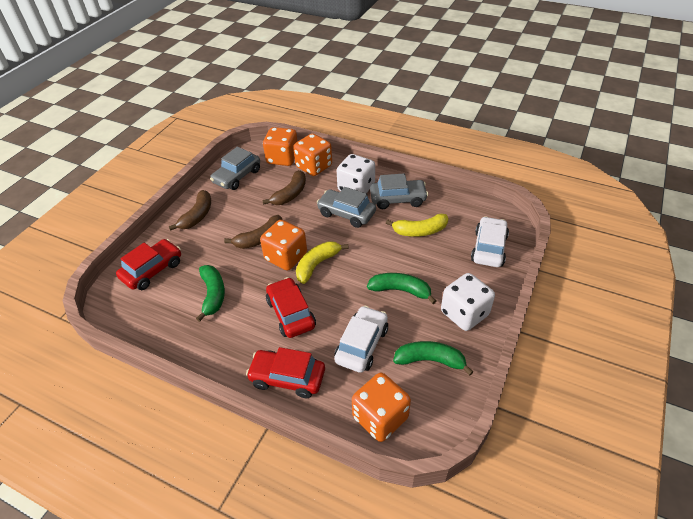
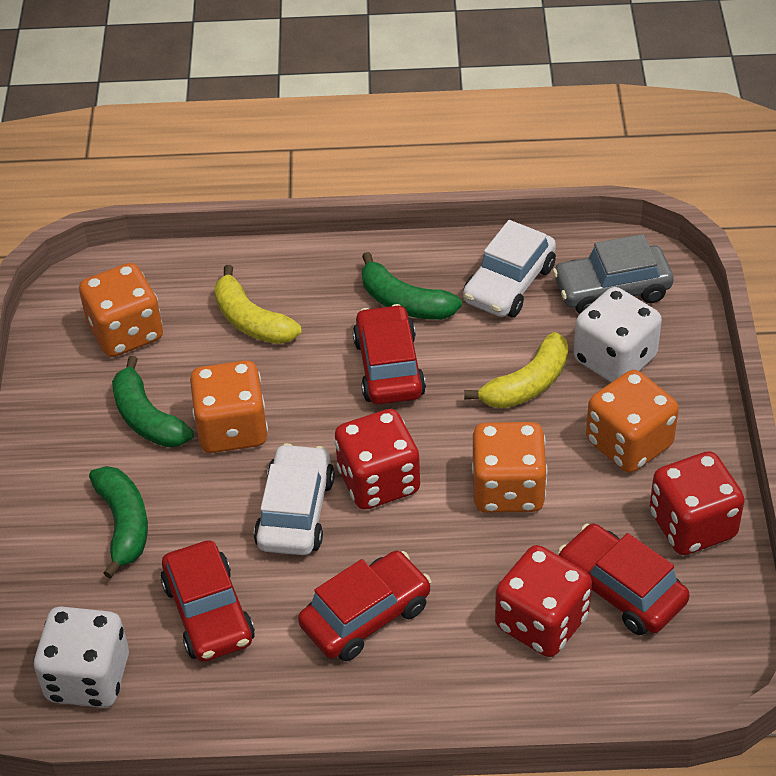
brown banana: [169,190,211,231] [224,215,283,249] [262,170,306,205] = 3 -> none = 0
grey car: [210,147,260,190] [316,187,376,228] [370,174,428,209] = 3 -> [552,234,674,314] = 1
red car: [116,239,181,290] [246,347,325,398] [266,277,316,338] = 3 -> [161,540,255,662] [298,551,431,661] [353,304,426,404] [558,524,690,635] = 4
red dice: none = 0 -> [335,409,420,510] [495,545,592,657] [650,451,745,555] = 3

